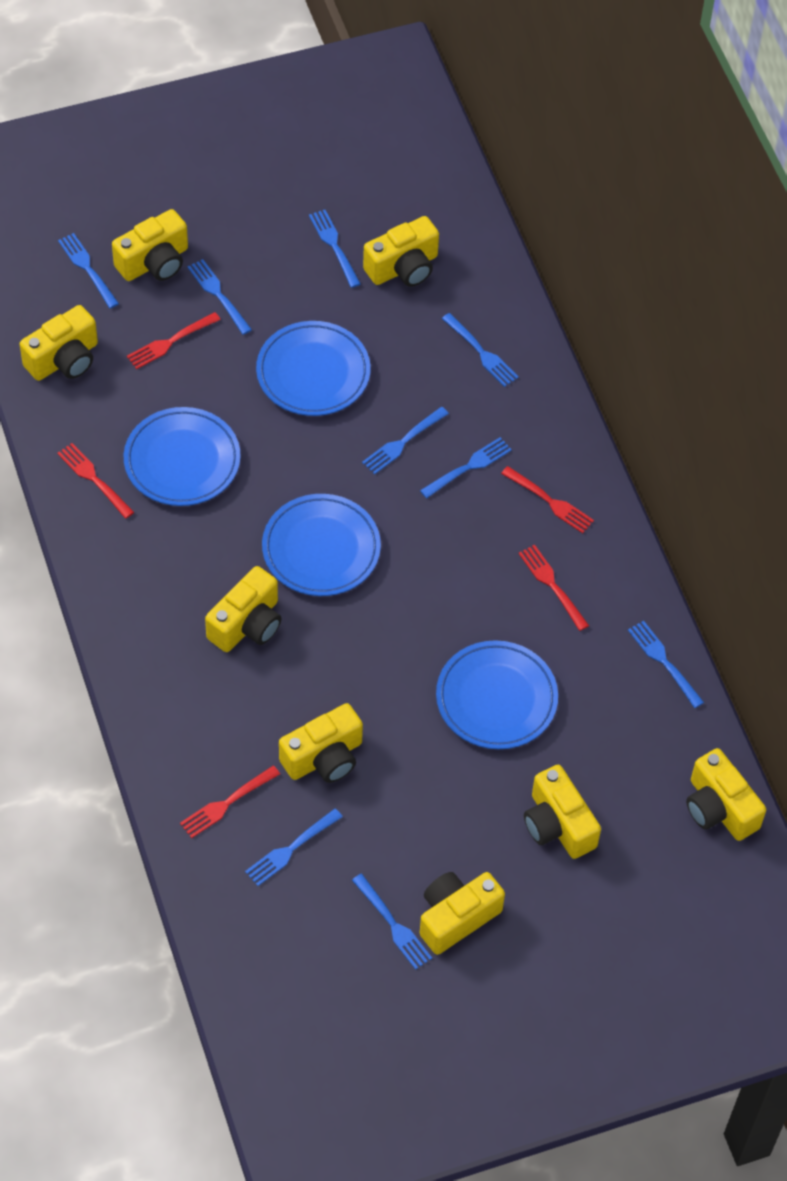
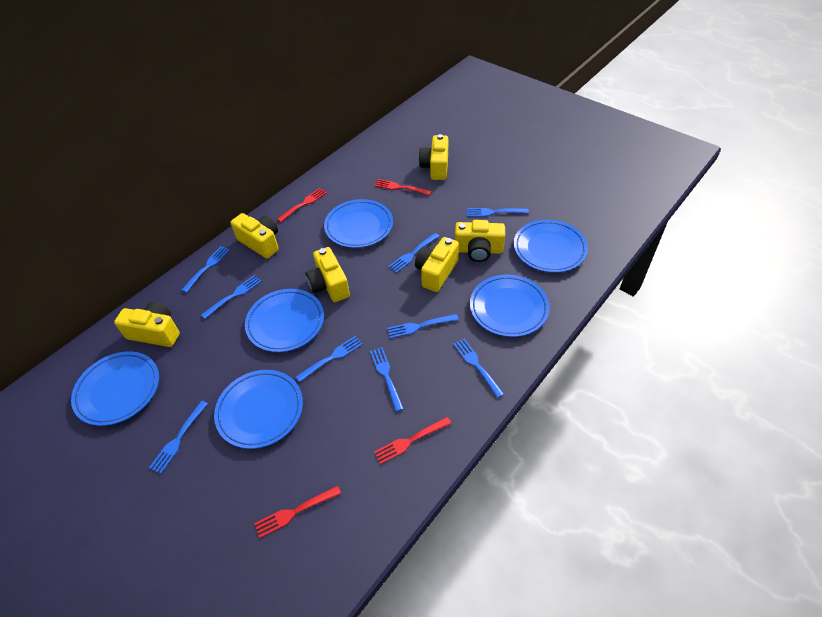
blue plate: [124,407,241,506] [256,321,371,416] [262,494,381,596] [436,640,558,749] = 4 -> [71,351,159,426] [214,370,303,449] [245,289,324,352] [324,199,393,248] [470,274,550,337] [514,219,588,273] = 6
red fork: [57,443,134,519] [127,312,221,369] [180,765,280,838] [501,466,594,533] [518,545,589,631] = 5 -> [254,486,341,538] [277,188,327,222] [374,179,432,195] [374,417,452,464] = 4
yellow camera: [20,305,98,381] [112,209,188,281] [205,566,282,652] [279,703,363,783] [363,216,439,287] [420,872,505,955] [524,765,601,859] [686,748,766,841] = 8 -> [114,302,180,347] [231,213,279,259] [306,247,350,302] [415,237,459,292] [419,134,448,180] [455,220,505,262] = 6

